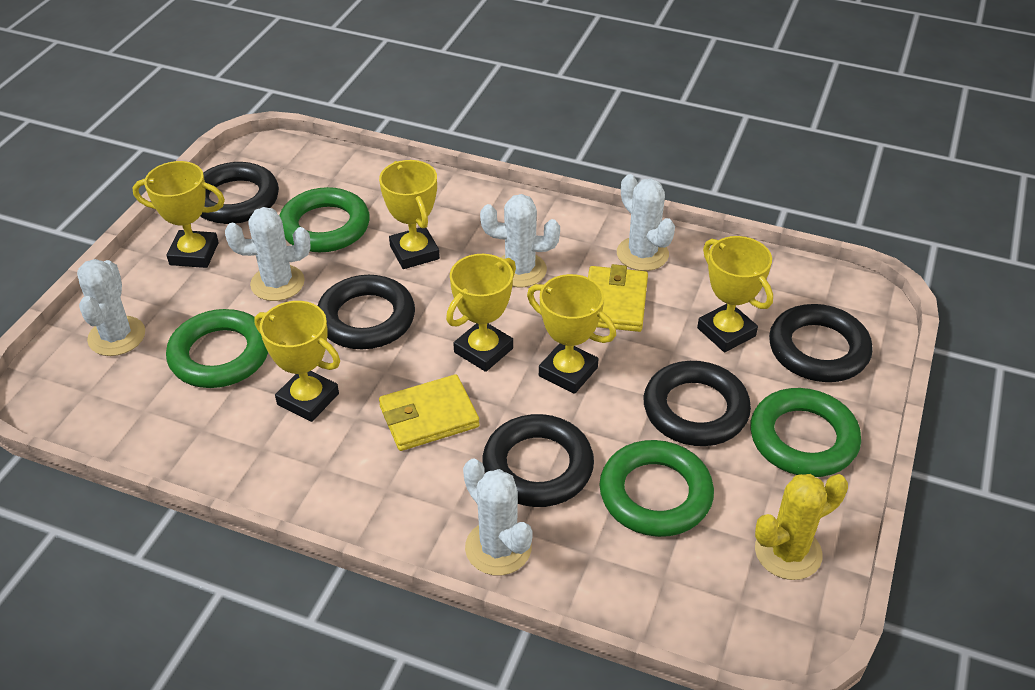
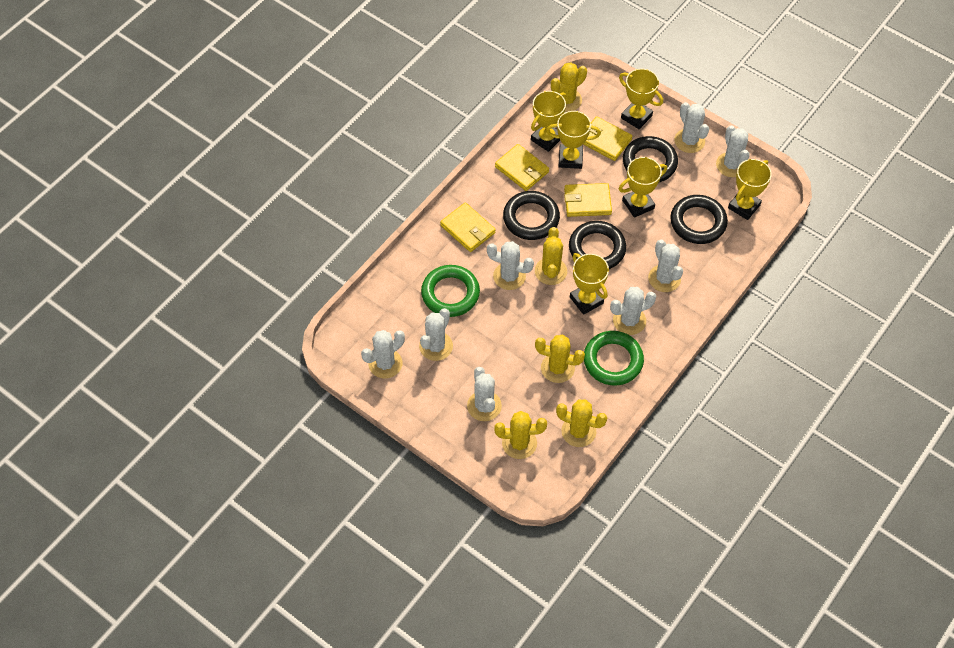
black ring: [200,162,279,224] [318,275,415,349] [483,414,594,507] [644,361,751,446] [769,304,873,382] = 5 -> [503,191,560,240] [569,221,626,269] [623,136,678,182] [670,195,728,244] = 4
green ring: [166,309,268,388] [279,187,370,252] [599,440,714,537] [750,388,861,477] = 4 -> [421,265,480,317] [584,331,644,386] = 2
white cactus: [77,259,145,356] [225,207,311,301] [463,459,533,575] [480,194,560,287] [617,174,675,271] = 5 -> [361,330,405,379] [419,308,453,361] [467,367,502,421] [487,241,534,290] [610,287,656,335] [648,240,683,292] [674,102,709,153] [716,125,750,177] = 8
yellow cactus: [755,474,848,580] = 1 -> [495,411,547,459] [535,227,567,285] [535,335,585,383] [551,62,587,112] [556,399,607,447] = 5
yellow wallet: [379,374,479,451] [588,264,648,332] = 2 -> [440,202,496,252] [495,144,549,191] [564,183,612,217] [583,116,632,161] = 4

